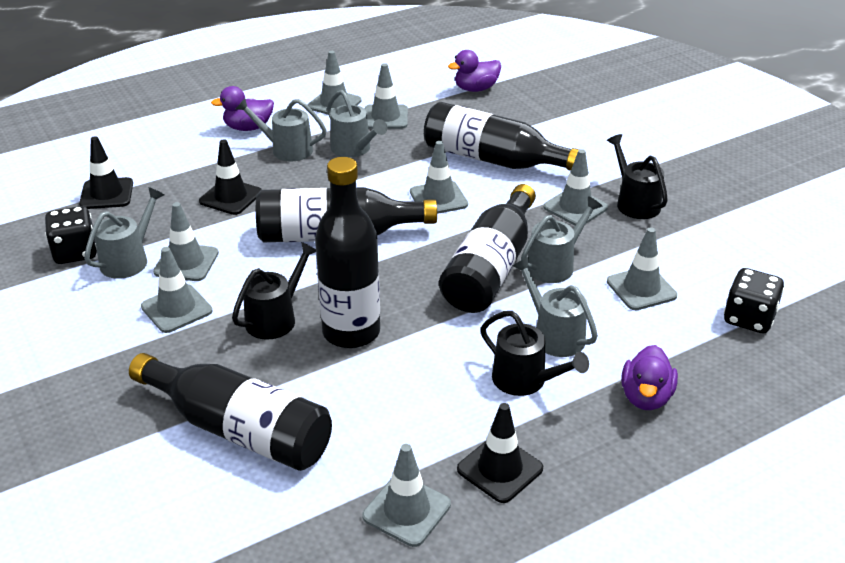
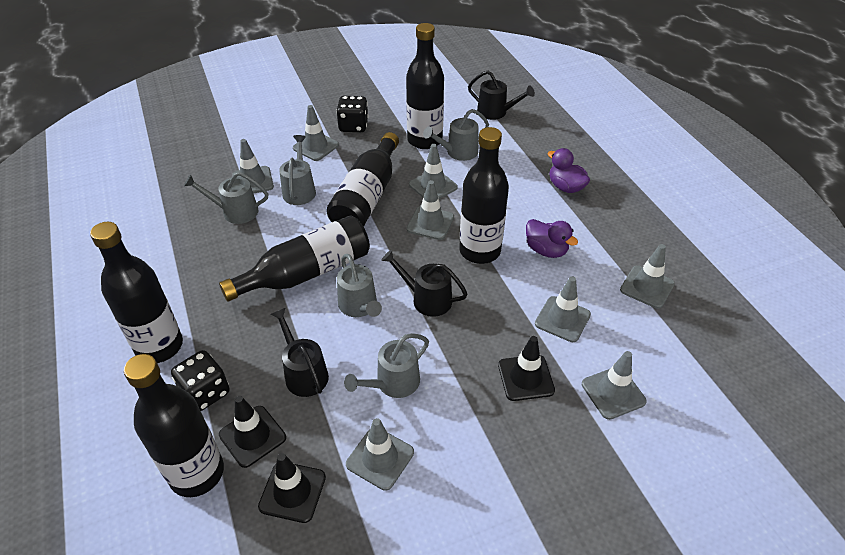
black bottle: [129,353,332,471] [256,187,437,242] [315,157,380,348] [424,102,579,171] [439,184,536,313] = 5 -> [90,222,183,363] [124,354,224,497] [219,216,370,301] [326,132,399,227] [406,23,444,149] [459,127,509,264] = 6
purple duck: [211,86,274,131] [448,50,501,92] [621,345,678,410] = 3 -> [526,219,578,258] [547,148,590,193] = 2

